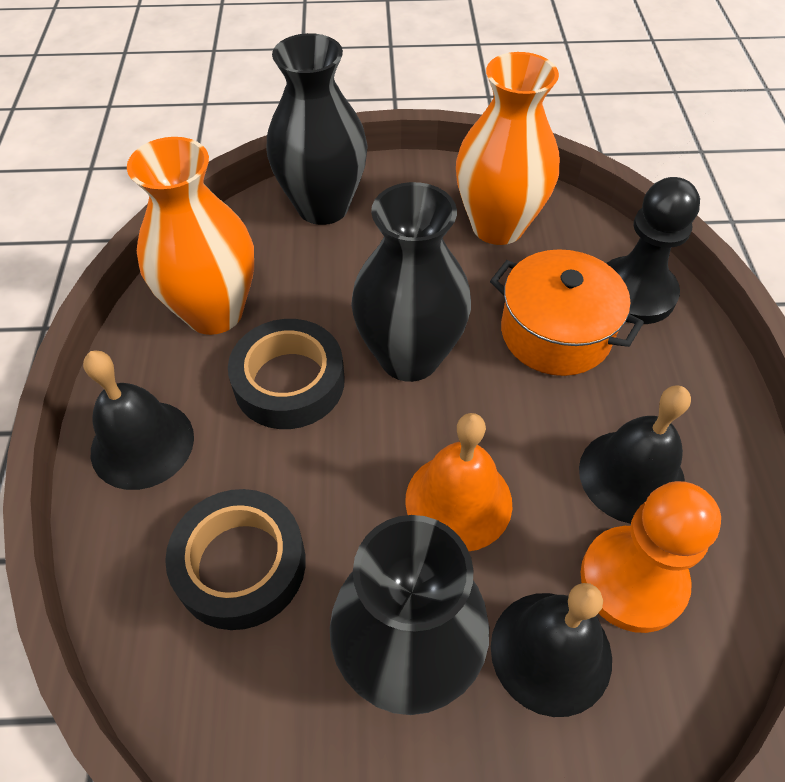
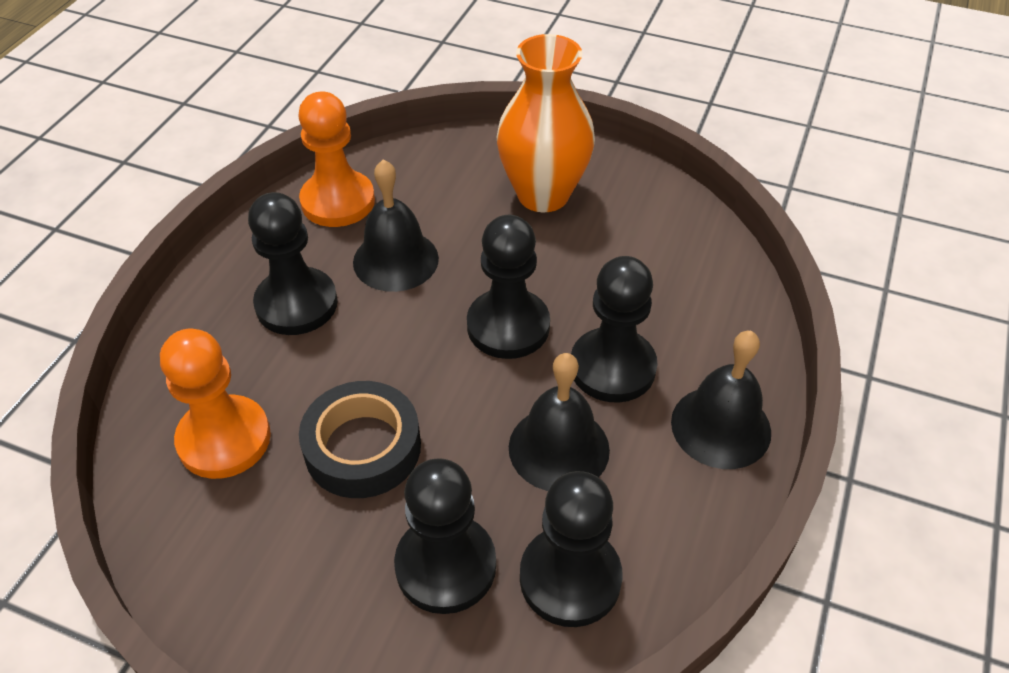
black pawn: [606,177,700,324] = 1 -> [248,192,338,335] [394,458,496,614] [467,215,550,359] [520,471,623,627] [571,256,658,403] = 5
black tape: [165,489,306,630] [228,319,345,429] = 2 -> [299,381,421,498] = 1
black vase: [266,33,368,225] [330,515,489,715] [351,182,471,382] = 3 -> none = 0
orange bell: [405,413,512,551] = 1 -> none = 0
orange pawn: [581,481,721,633] = 1 -> [160,329,271,479] [298,92,375,227] = 2
orange pot: [490,249,644,376] = 1 -> none = 0
orange vase: [127,137,254,335] [456,52,560,245] = 2 -> [497,34,595,212] = 1

